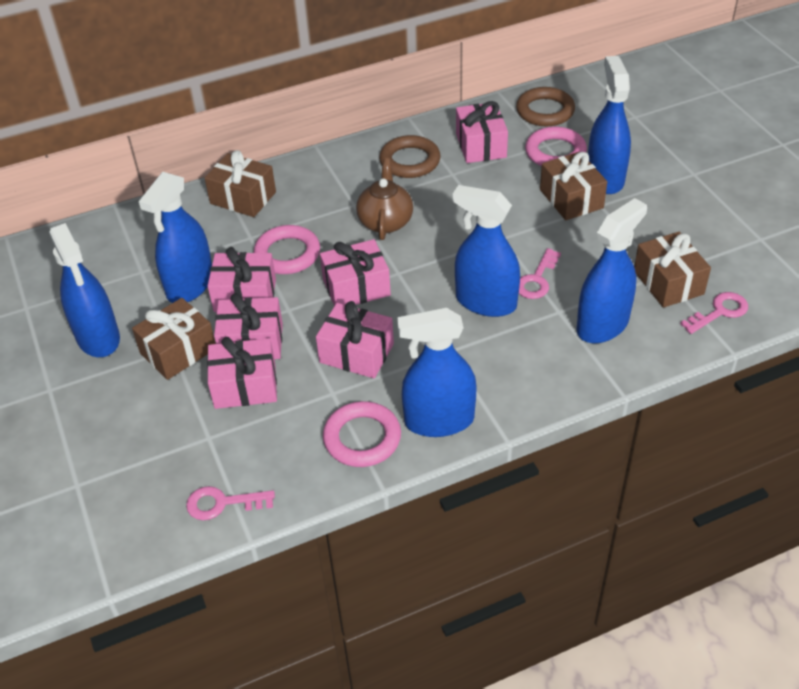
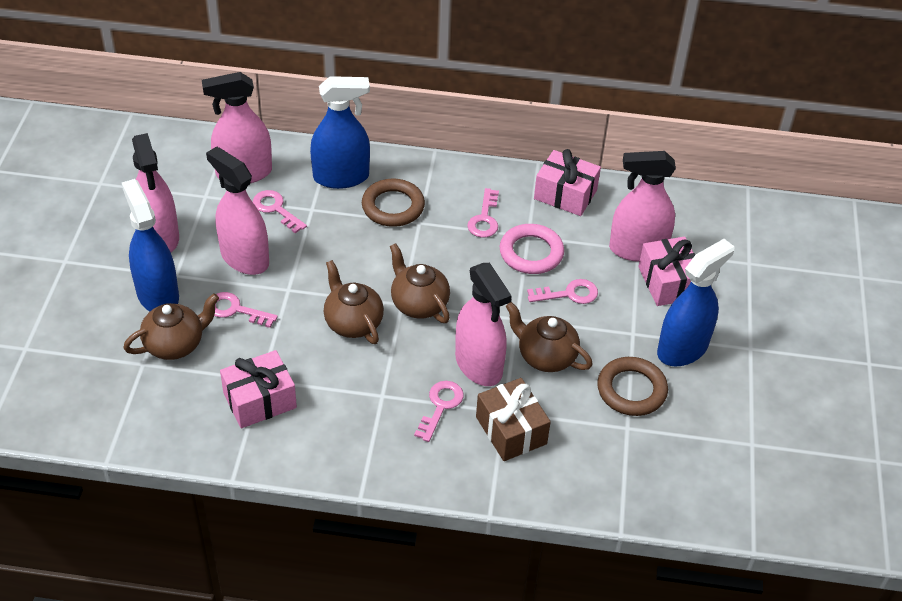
blue spray bottle: [49,223,120,357] [139,172,212,303] [397,308,476,437] [453,185,520,317] [576,198,647,343] [588,56,631,194] = 6 -> [122,179,179,311] [310,76,370,189] [657,239,735,366] = 3
brown gift: [132,298,216,380] [205,150,276,217] [540,152,607,220] [634,232,711,308] = 4 -> [476,378,551,461] = 1
brown teapot: [356,158,413,240] = 1 -> [124,293,219,360] [324,260,384,344] [390,243,450,323] [506,302,593,372] = 4
pink gift: [207,337,277,409] [208,247,276,312] [214,293,283,359] [316,301,394,378] [320,239,391,306] [456,101,508,163] = 6 -> [220,350,297,428] [534,149,601,216] [638,236,695,306] = 3
pink key: [186,486,275,520] [519,248,561,299] [680,292,748,334] = 3 -> [214,292,278,328] [253,190,307,233] [414,381,464,442] [467,188,499,238] [527,279,598,304] = 5
pink ring: [254,225,320,274] [323,401,401,467] [525,127,587,166] = 3 -> [500,224,564,274] = 1
pink spray bottle: none = 0 -> [132,133,179,252] [202,72,272,183] [206,146,269,275] [455,263,512,386] [609,151,676,262] = 5

